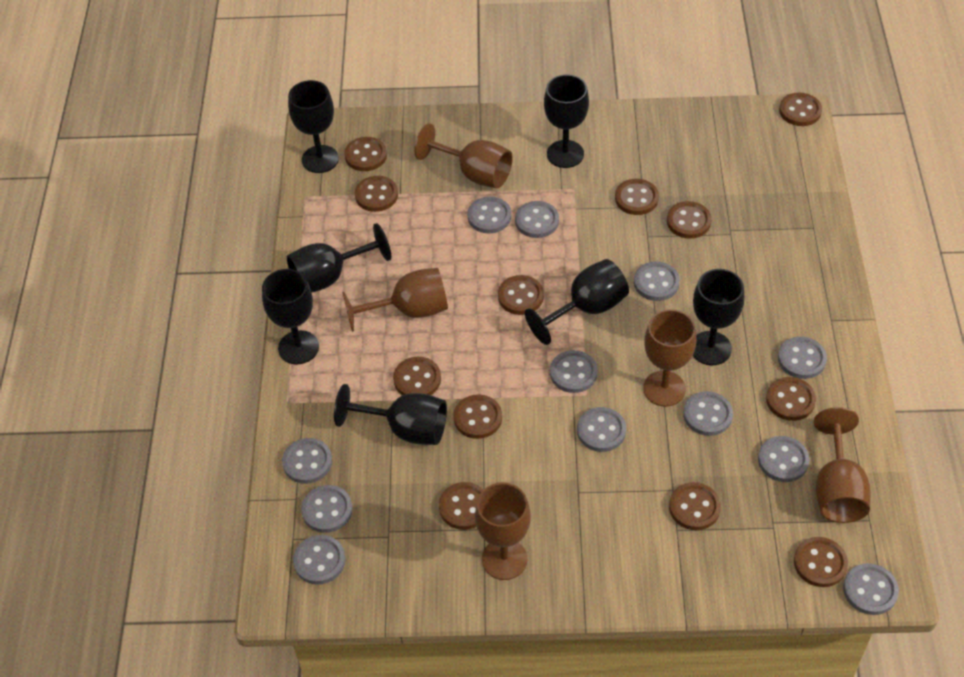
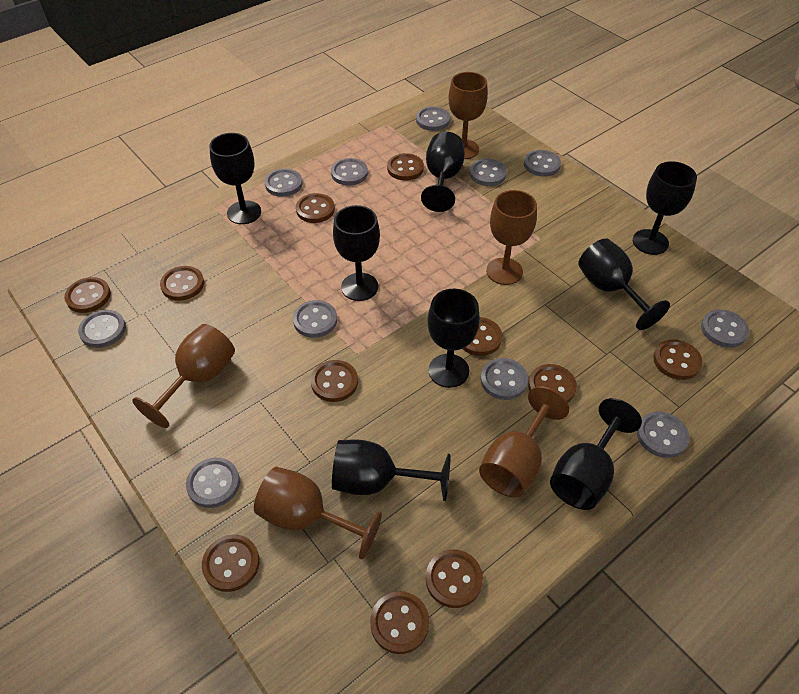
black goblet: [262,269,319,364] [287,223,391,292] [288,80,339,173] [334,384,447,445] [525,259,629,345] [544,74,589,168] [693,269,744,365] = 7 -> [209,133,261,224] [332,440,451,501] [333,205,380,301] [421,132,465,212] [427,289,480,388] [550,398,642,510] [578,239,670,330] [633,161,697,255] = 8
brown button: [344,137,387,171] [355,176,398,212] [393,357,441,395] [439,482,483,530] [453,394,502,439] [498,275,544,315] [615,179,659,215] [667,201,711,239] [669,482,721,530] [766,377,816,421] [779,93,822,126] [794,537,848,587] = 12 -> [64,277,111,313] [160,266,204,301] [202,534,260,592] [296,193,335,223] [311,360,358,402] [370,591,429,654] [387,153,424,180] [426,549,483,608] [463,317,502,356] [528,364,577,403] [653,339,703,380] = 11
grey button: [282,438,332,484] [293,535,346,584] [301,485,352,533] [467,197,511,233] [515,201,559,238] [550,350,598,393] [577,407,626,452] [634,261,680,301] [683,391,733,436] [758,436,809,482] [778,336,827,379] [843,563,899,615] = 12 -> [78,310,126,348] [186,458,240,508] [265,169,303,197] [293,300,337,338] [331,158,368,185] [416,107,450,131] [469,159,507,186] [481,358,528,400] [524,150,561,177] [637,411,690,458] [701,309,749,348] = 11

